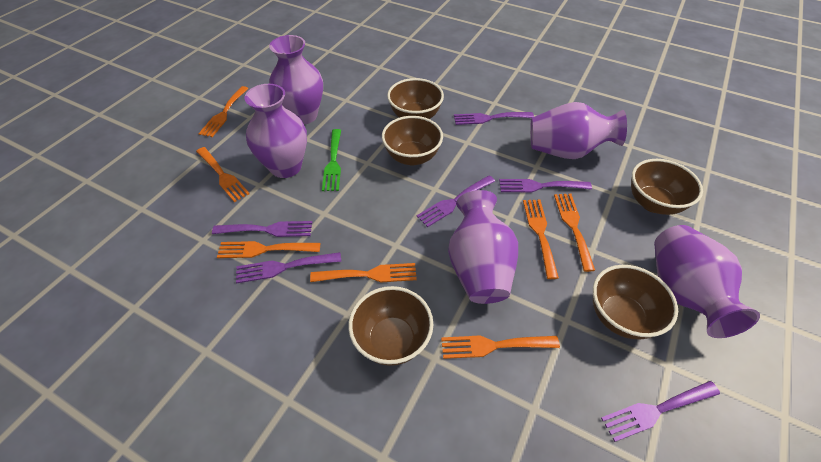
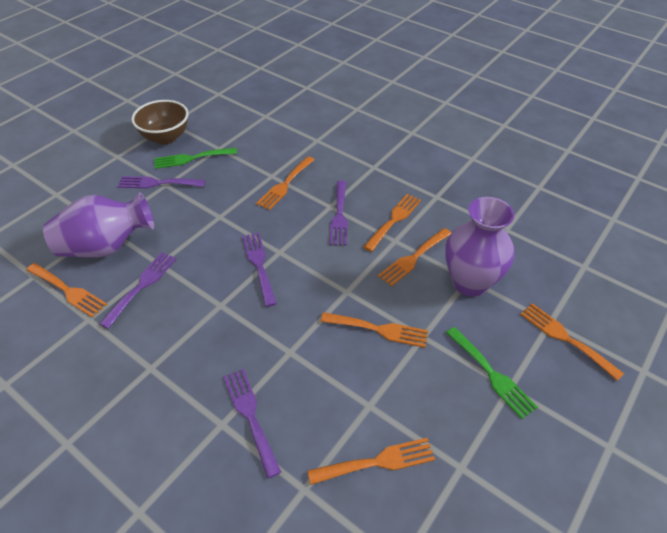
brown bowl: [348,286,433,366] [382,116,443,166] [387,78,444,119] [593,265,678,340] [631,159,703,215] = 5 -> [131,100,188,144] = 1
green fork: [322,129,341,191] = 1 -> [154,148,237,169] [446,327,538,419] = 2
purple fork: [212,221,312,237] [236,252,341,284] [417,176,495,227] [454,112,534,125] [499,179,592,193] [601,381,720,442] = 6 -> [100,252,177,329] [118,176,205,189] [223,369,281,478] [242,232,277,307] [329,181,348,246] = 5
purple vase: [244,84,307,178] [269,35,323,125] [448,190,518,304] [530,102,627,159] [654,225,760,338] = 5 -> [43,192,154,257] [445,197,514,297] = 2

